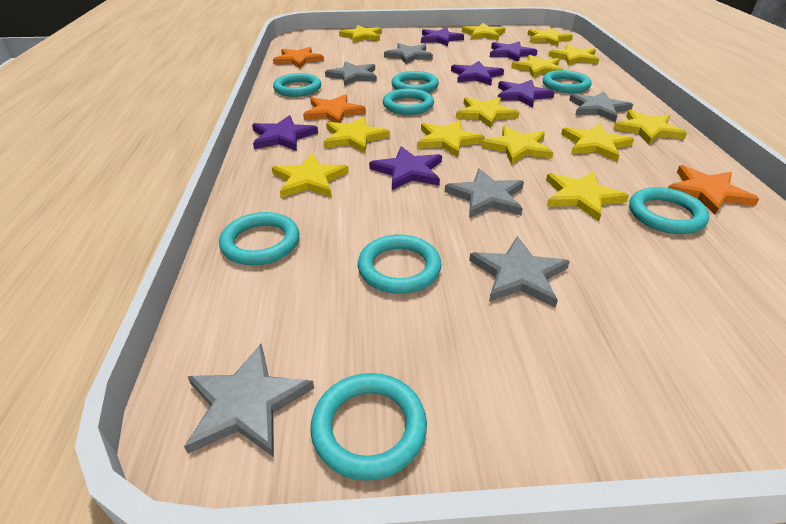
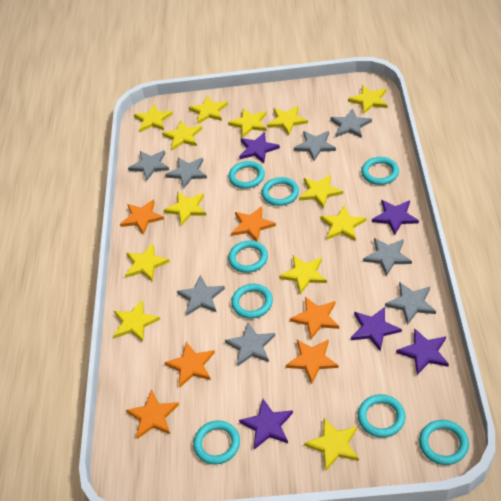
grey star: [184,344,314,457] [325,61,377,86] [384,43,433,64] [445,168,524,218] [469,236,570,308] [569,91,633,122] = 6 -> [128,150,169,181] [165,158,207,189] [177,275,225,315] [225,322,275,367] [294,131,336,161] [330,108,372,138] [363,238,412,276] [385,282,436,325] = 8
orange star: [273,47,324,69] [303,94,366,123] [668,165,759,215] = 3 -> [120,199,164,235] [126,390,179,439] [164,342,215,388] [231,206,276,242] [286,339,339,384] [290,297,339,340] = 6
purple star: [252,115,318,151] [369,146,442,190] [421,28,464,46] [451,61,504,85] [490,41,537,61] [498,80,555,108] = 6 -> [239,132,280,163] [239,399,293,450] [351,307,402,351] [372,200,419,235] [396,328,449,375] = 5

